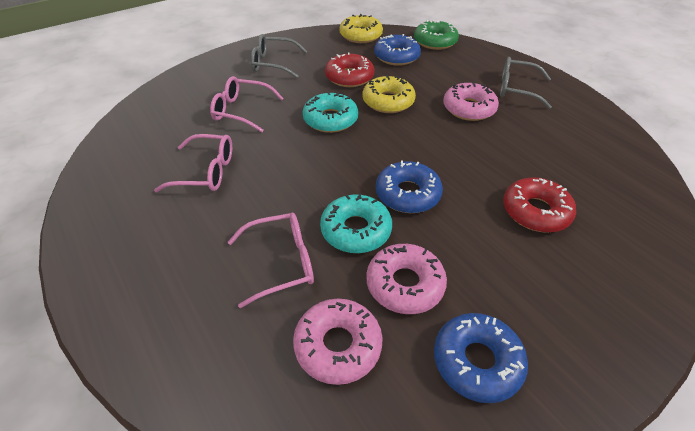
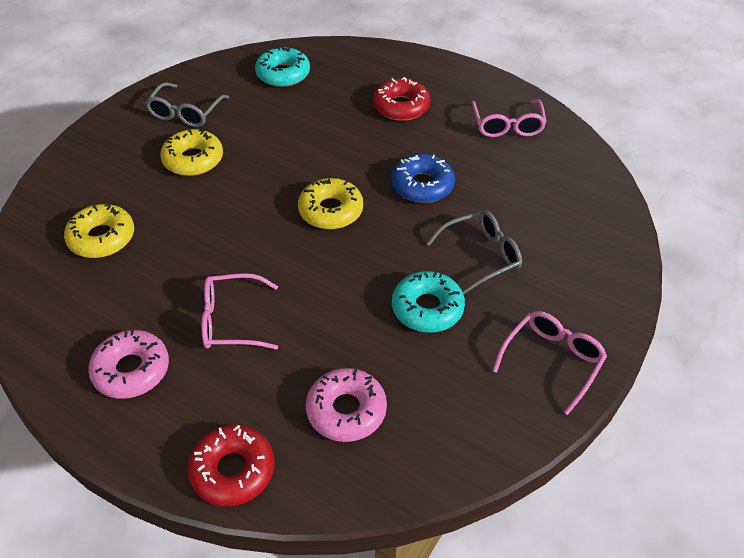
blue donut: [374,34,421,66] [376,161,443,213] [434,313,528,403] = 3 -> [391,154,455,203] = 1
green donut: [414,20,459,50] = 1 -> none = 0
pink donut: [293,299,383,385] [366,244,447,314] [443,81,499,121] = 3 -> [88,330,169,399] [306,368,387,442] = 2
yellow donut: [339,14,383,43] [363,75,416,113] = 2 -> [64,203,134,258] [160,128,223,176] [298,178,363,229] = 3

